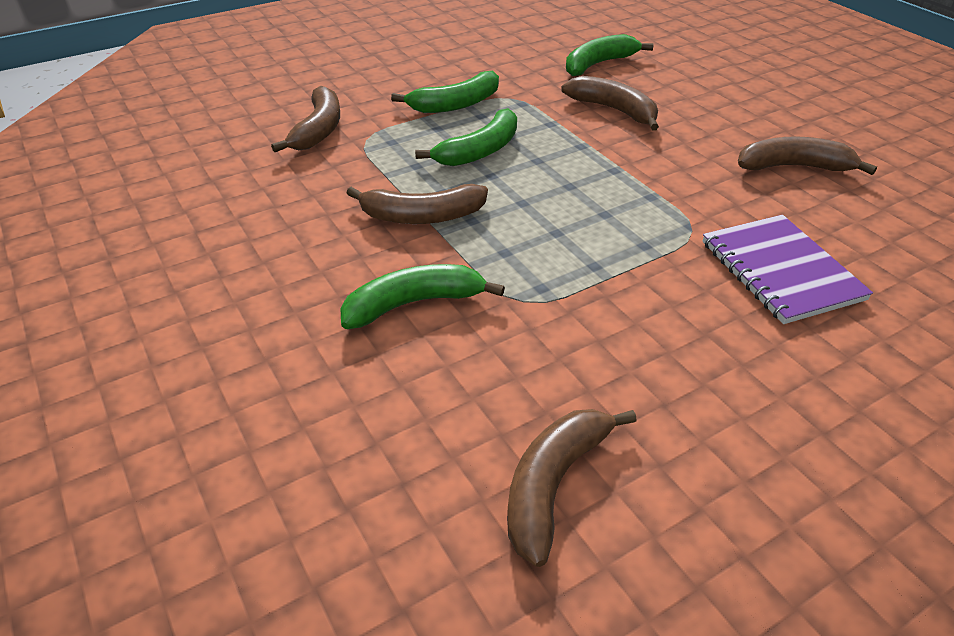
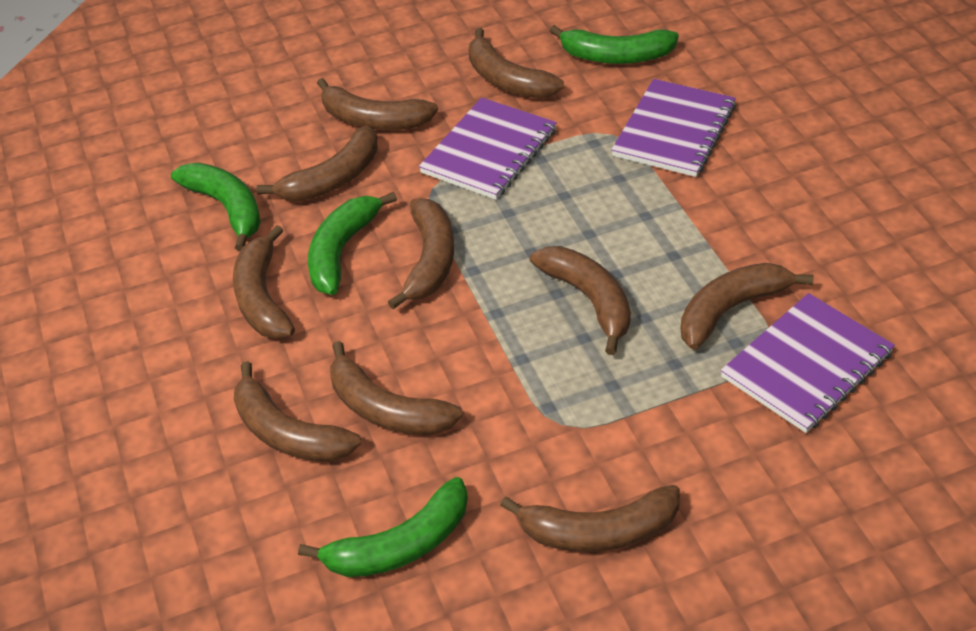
brown banana: [271,86,340,152] [347,184,488,224] [507,409,637,567] [561,76,659,131] [738,136,877,175] = 5 -> [233,225,295,339] [234,361,361,462] [256,125,378,201] [317,78,438,130] [330,341,463,435] [388,198,454,309] [468,28,564,98] [500,485,680,552] [530,246,631,355] [681,263,814,349] = 10
purple notebook: [703,215,873,324] = 1 -> [419,97,557,200] [611,79,736,177] [721,293,895,433] = 3

